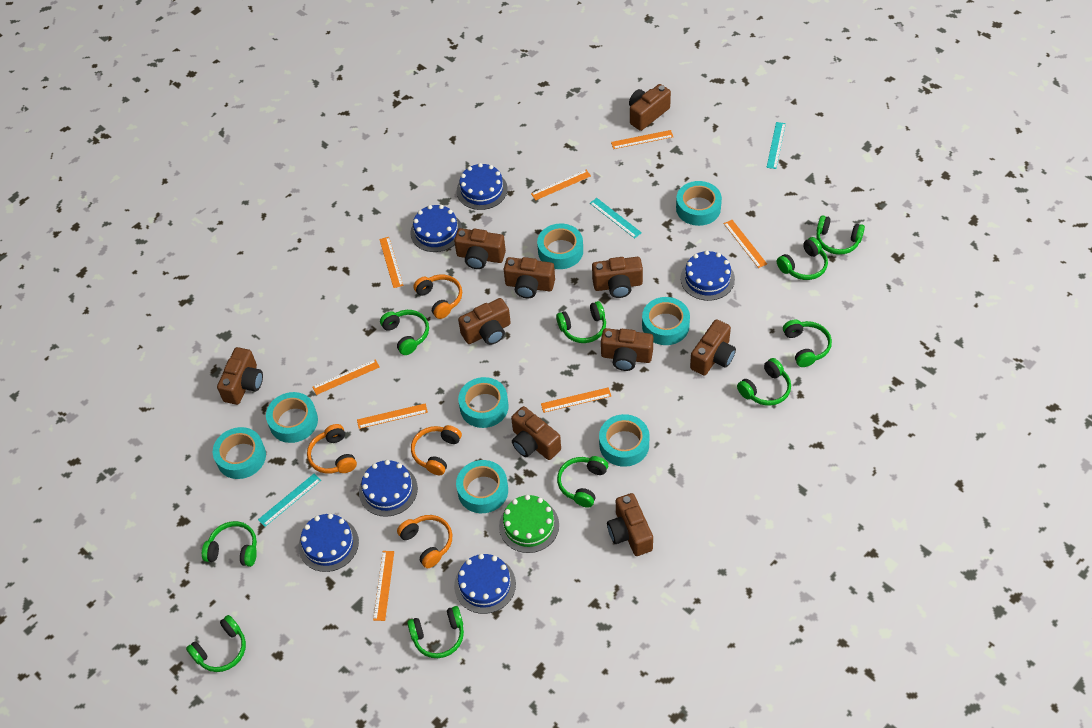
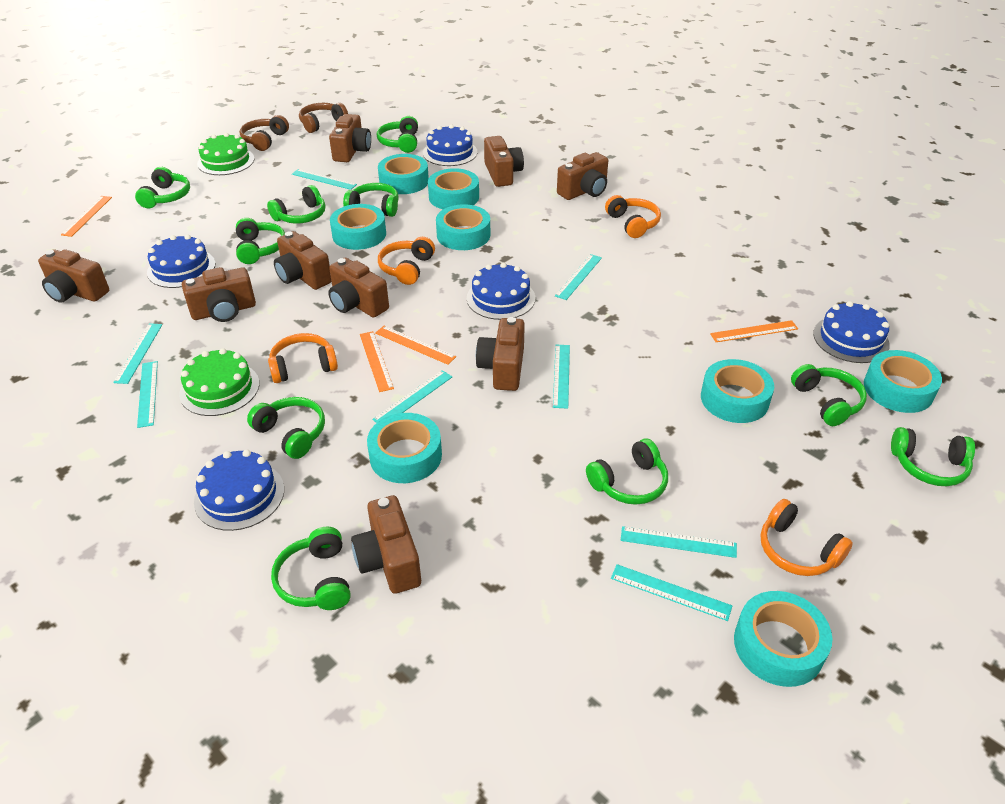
blue cake: [299,514,359,572] [359,460,418,517] [410,205,462,252] [454,554,516,614] [457,163,508,210] [680,250,735,301] = 6 -> [147,235,215,288] [194,450,284,531] [423,125,478,166] [467,263,535,320] [813,301,890,363] = 5
brown camera: [217,347,263,405] [454,228,506,269] [458,298,511,345] [504,257,555,298] [511,406,561,460] [592,257,643,298] [601,328,653,371] [607,493,653,556] [629,84,671,131] [690,319,736,376] = 10 -> [38,249,109,303] [182,267,256,322] [274,231,332,290] [328,258,389,317] [329,114,371,162] [351,495,421,594] [476,317,525,391] [484,136,524,187] [557,152,608,200] = 9
brown headphones: none = 0 -> [239,115,289,151] [299,103,348,133] = 2
green cake: [499,495,559,553] = 1 -> [179,348,259,416] [197,133,255,175] = 2
orange ruler: [312,359,380,395] [357,403,428,429] [373,551,394,621] [379,237,404,288] [531,170,591,200] [541,387,611,413] [611,130,673,149] [724,220,767,268] = 8 -> [61,196,112,237] [360,331,394,392] [375,326,456,365] [710,320,798,342] = 4
turquoise ruler: [258,474,321,527] [590,198,642,238] [766,122,786,169] = 3 -> [113,323,162,384] [137,361,158,428] [292,169,357,190] [372,370,452,423] [553,345,570,409] [555,254,602,300] [611,564,732,621] [621,526,737,558] = 8

